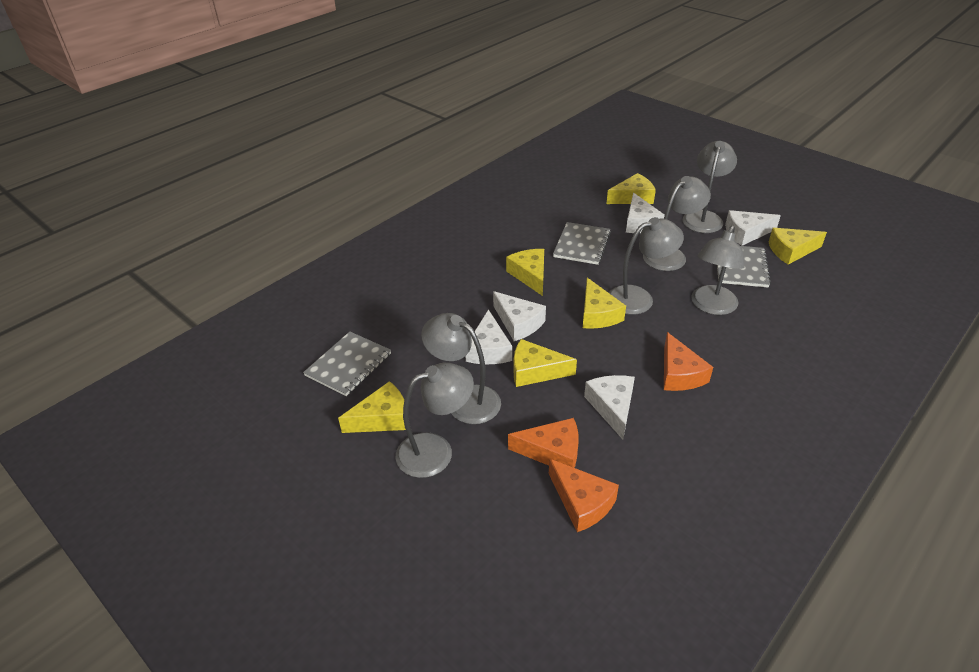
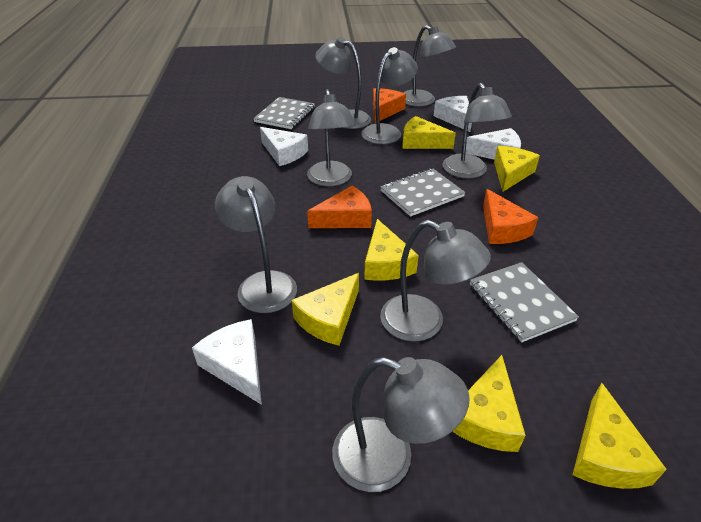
grey lamp: [395,363,474,478] [421,313,501,424] [609,217,684,315] [643,176,711,271] [682,141,737,233] [691,226,745,315] = 6 -> [215,176,297,313] [307,89,356,187] [315,37,371,129] [332,357,470,492] [361,47,418,144] [380,220,491,342] [403,25,456,107] [443,83,512,179] = 8
white cheese: [465,309,512,364] [493,291,546,341] [584,375,635,439] [626,193,665,233] [725,210,781,246] = 5 -> [192,319,262,405] [260,127,308,166] [434,96,472,132] [465,128,521,160] = 4

